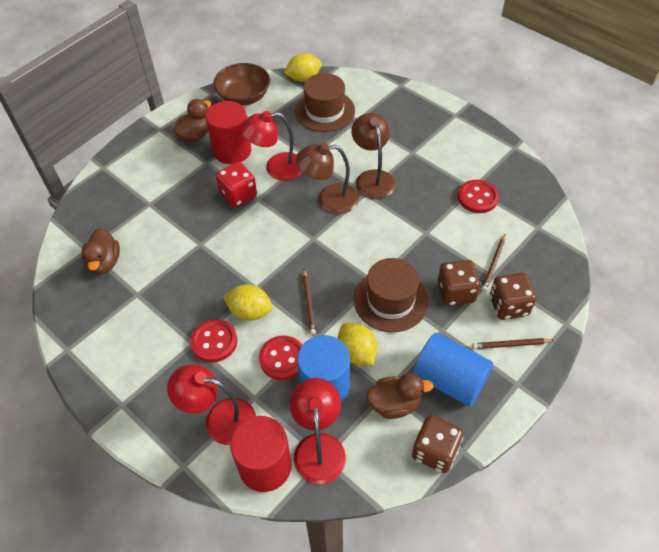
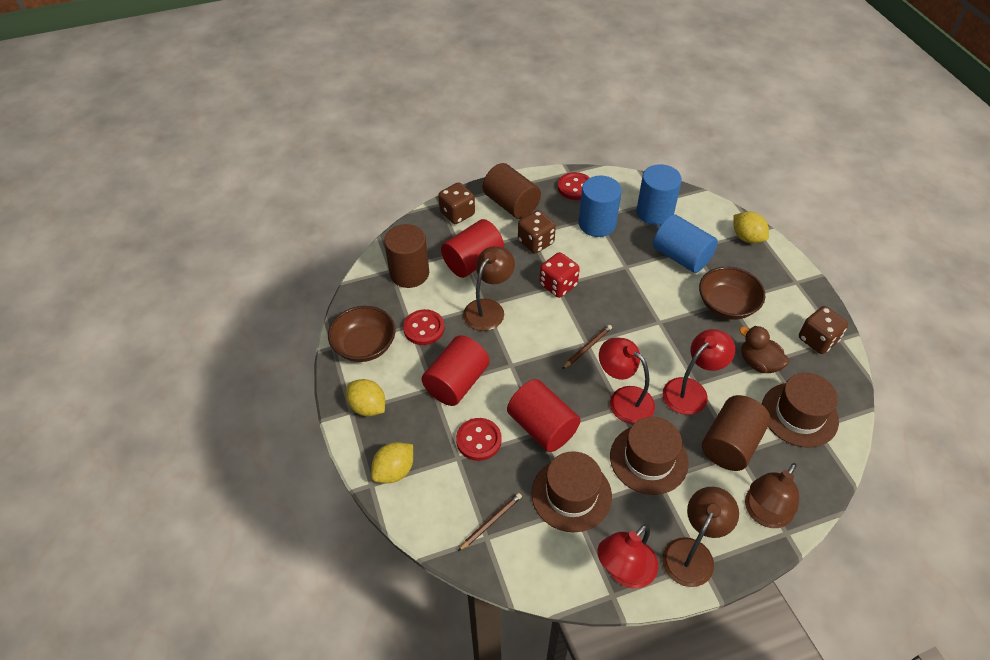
blue cylinder: [297,335,350,403] [413,333,493,407] = 2 -> [579,176,622,237] [636,164,682,225] [653,214,718,273] = 3
brown bowl: [213,63,270,106] = 1 -> [328,306,396,362] [699,267,765,320] = 2
brown cylinder: none = 0 -> [384,224,429,288] [483,163,541,219] [702,395,771,471] = 3
brown duck: [81,228,120,275] [173,99,211,142] [366,373,434,419] = 3 -> [739,326,789,373] = 1
brown hat: [295,73,355,132] [353,258,429,332] = 2 -> [531,451,612,532] [610,417,689,495] [762,373,839,447] = 3
brown lamp: [296,143,359,214] [351,113,396,199] = 2 -> [463,246,515,331] [662,487,739,587] [745,463,799,528] = 3
brown pencil: [303,269,316,335] [472,338,554,349] [481,234,506,291] = 3 -> [458,493,522,551] [562,325,612,369] = 2
red cylinder: [206,101,251,164] [230,416,292,492] = 2 -> [422,335,490,406] [441,219,504,278] [507,379,580,452] = 3

